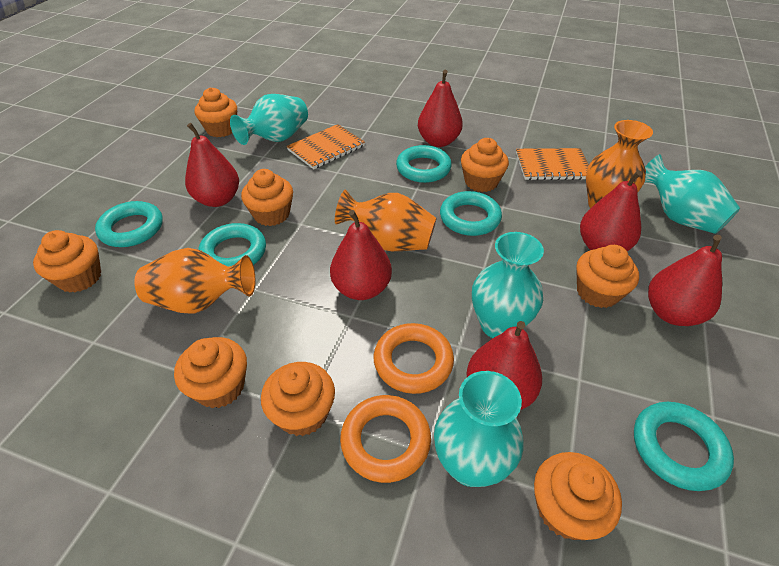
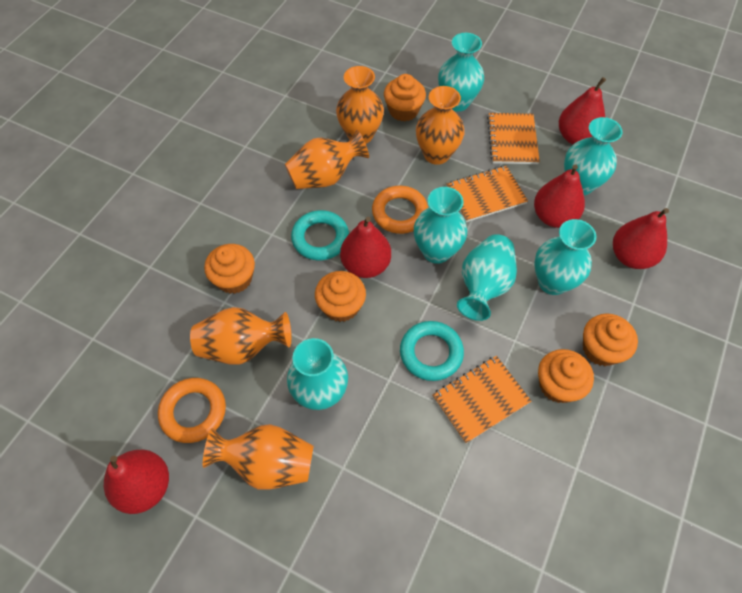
orange cupcake: [33,230,101,293] [174,337,247,408] [194,88,237,137] [241,169,293,226] [261,362,335,436] [461,138,509,192] [534,452,622,540] [576,245,639,308] = 8 -> [204,244,255,294] [315,271,366,322] [384,74,426,121] [538,349,594,403] [583,313,638,366] = 5
orange notebook: [287,124,365,169] [516,148,589,180] = 2 -> [432,356,531,444] [447,166,528,222] [487,113,540,164] = 3
orange vase: [134,248,255,314] [335,190,437,251] [586,120,653,208] = 3 -> [190,307,292,365] [203,424,314,490] [285,130,369,189] [336,66,384,144] [416,86,465,165] = 5
red pear: [185,123,239,207] [330,210,392,300] [418,70,463,147] [466,321,542,410] [580,170,642,251] [648,235,722,326] = 6 -> [104,450,169,514] [340,217,391,278] [534,165,585,228] [559,77,606,144] [613,208,669,269] = 5
turquoise ring: [95,201,163,247] [198,223,266,267] [396,145,452,183] [440,191,502,236] [634,402,734,491] = 5 -> [291,210,349,260] [400,321,464,381] = 2
turquoise vase: [230,94,308,145] [434,371,524,487] [472,232,544,338] [644,154,740,234] = 4 -> [287,338,348,410] [414,187,467,264] [438,33,484,112] [457,234,517,321] [534,219,596,295] [564,117,623,195] = 6

